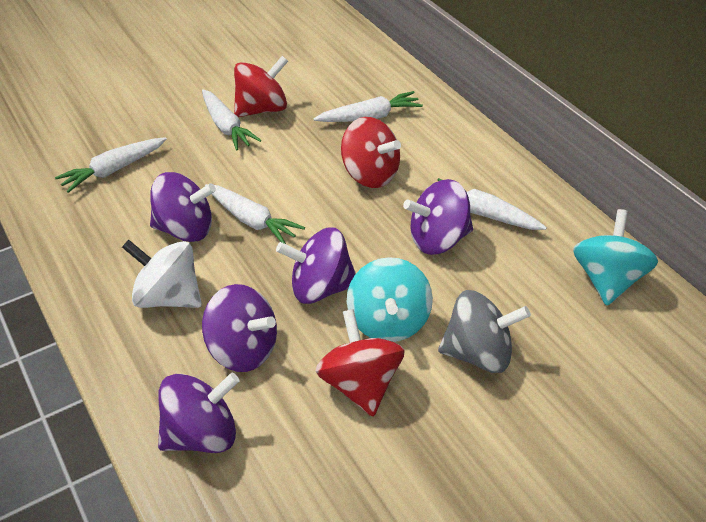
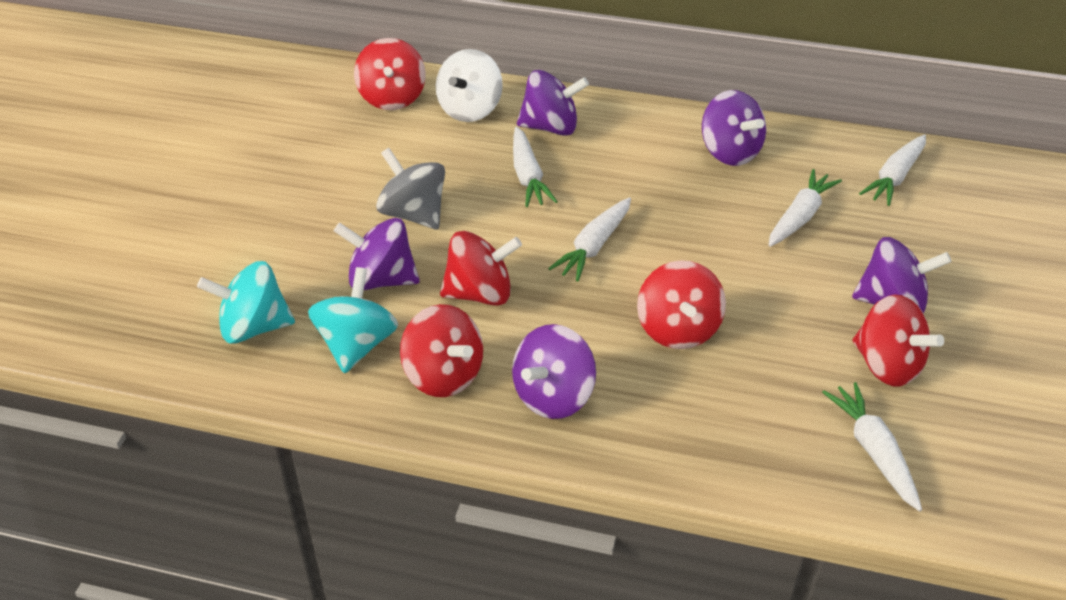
red spinning top: [234,56,288,117] [316,309,405,416] [341,117,401,188] = 3 -> [354,38,426,110] [400,304,483,397] [440,231,522,306] [637,260,726,349] [852,294,944,387] = 5

